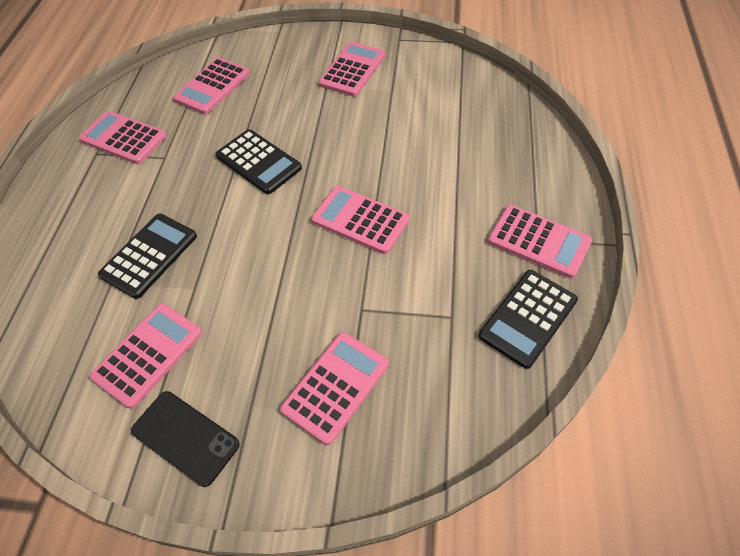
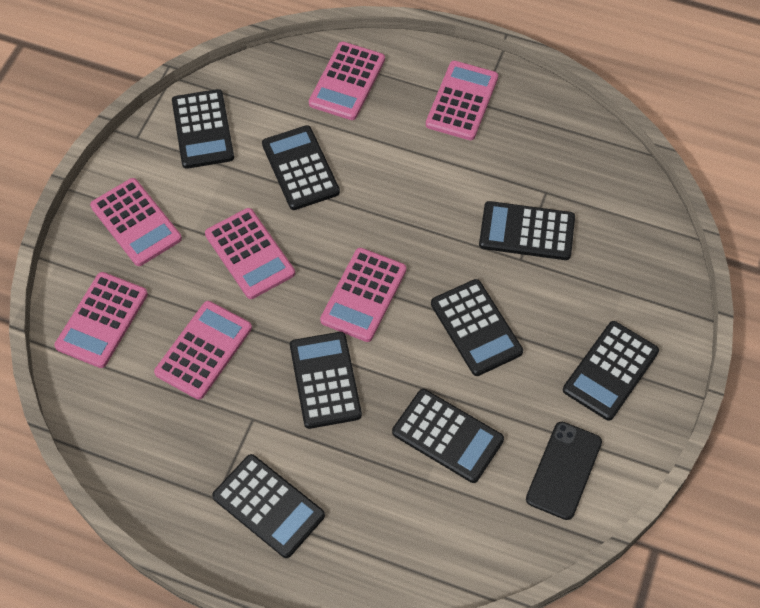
black calculator: [98,213,197,299] [215,129,302,194] [479,270,578,369] = 3 -> [172,89,234,169] [212,454,325,558] [262,125,340,210] [290,332,362,429] [392,389,504,483] [431,279,523,376] [479,201,575,260] [563,321,659,421] = 8

